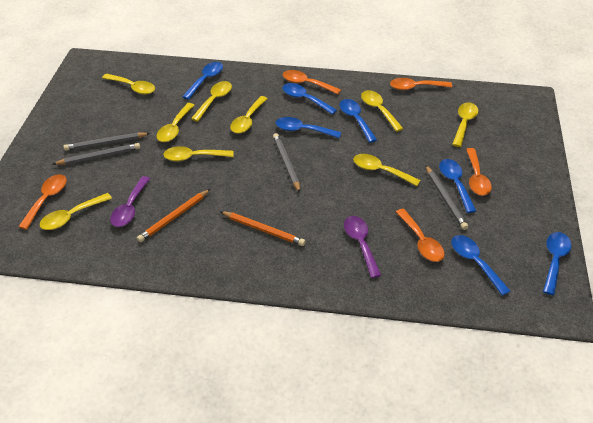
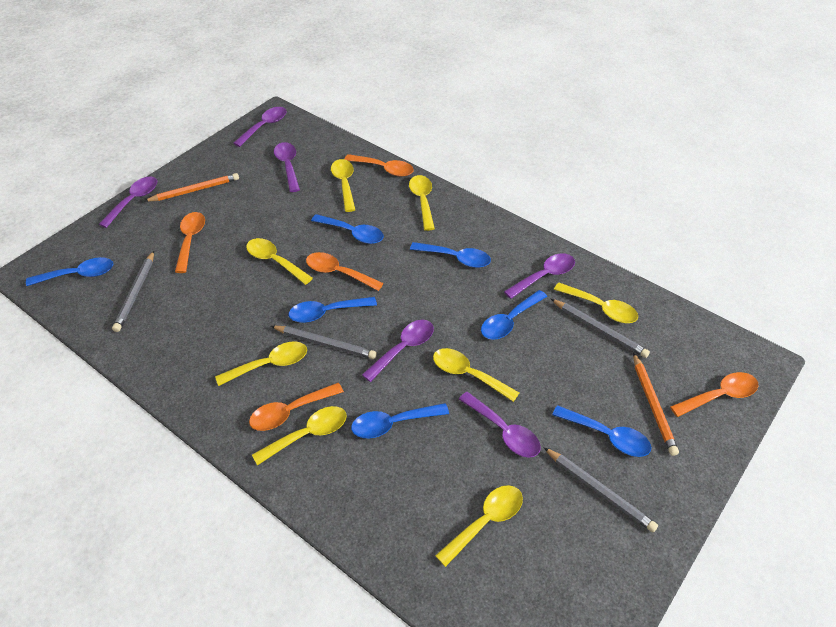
purple spoon: [110,176,150,227] [344,216,381,278] = 2 -> [99,176,157,228] [233,107,287,147] [274,142,300,192] [362,320,434,382] [459,392,541,458] [504,253,575,299] = 6
yellow spoon: [39,193,112,230] [102,74,155,94] [157,103,195,142] [163,146,234,161] [191,81,232,122] [230,96,268,134] [353,154,421,186] [361,90,403,132] [452,102,478,147] = 9 -> [215,341,307,386] [246,238,313,285] [252,406,347,465] [331,159,355,212] [409,175,435,231] [433,348,519,402] [435,485,523,567] [554,282,638,323] = 8

